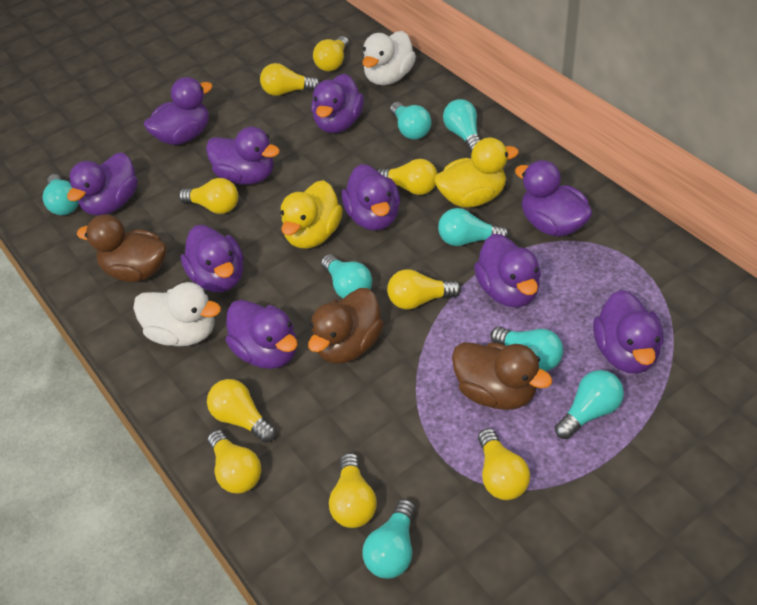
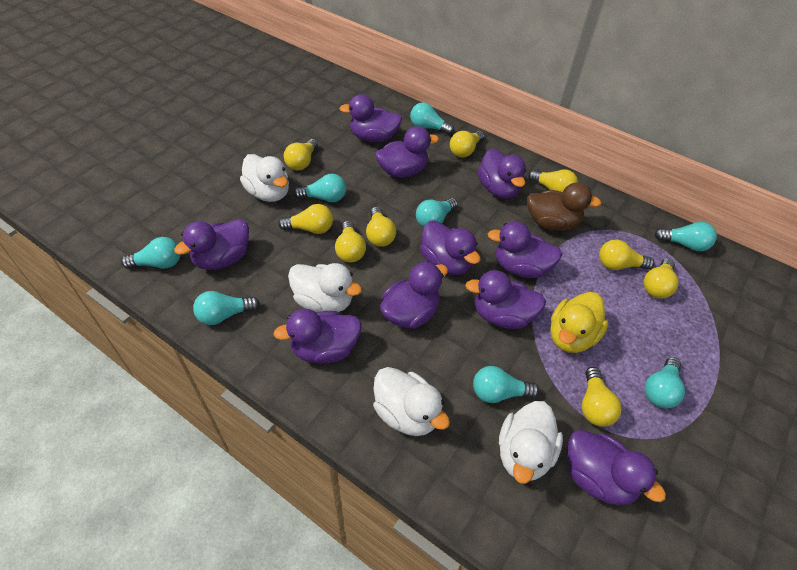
brown duck: [77,215,167,282] [308,288,384,364] [452,342,552,410] = 3 -> [527,182,601,231] = 1
white duck: [133,282,221,346] [362,31,416,85] = 2 -> [240,154,289,202] [288,263,362,312] [373,367,450,436] [499,401,563,484] = 4
yellow duck: [280,180,343,249] [434,138,519,207] = 2 -> [550,292,608,353] = 1

